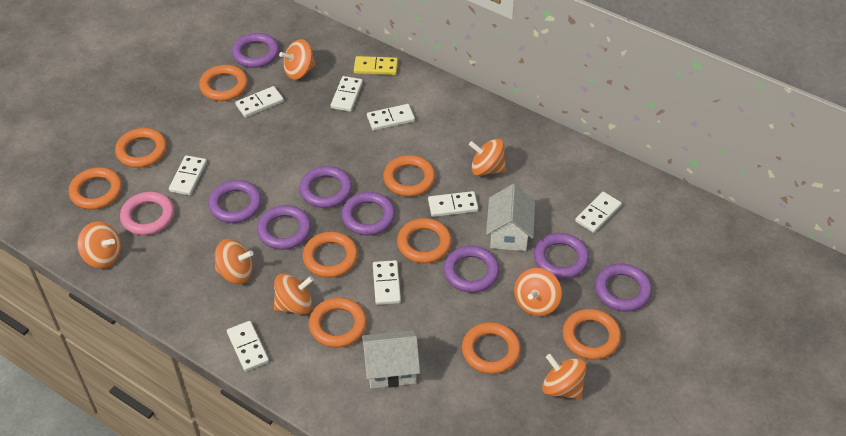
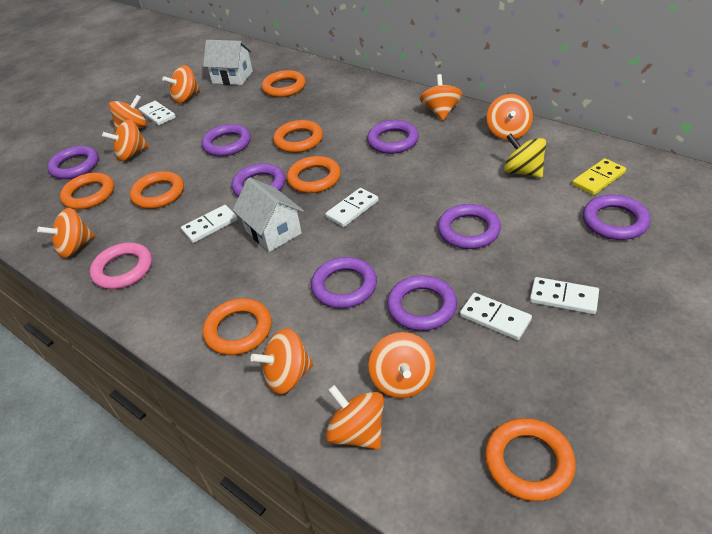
orange ring: [69,167,122,210] [115,128,167,168] [199,65,248,101] [303,232,358,278] [309,298,367,348] [383,155,435,197] [397,218,452,263] [462,322,521,374] [563,309,621,360] = 9 -> [60,173,114,210] [130,171,184,209] [203,298,272,355] [262,70,306,97] [273,120,323,153] [287,156,341,193] [485,418,576,501] = 7
orange spinning top: [77,222,121,268] [215,239,254,284] [274,273,314,315] [279,39,316,80] [469,139,506,176] [514,268,562,316] [542,354,587,399] = 7 -> [37,208,95,258] [102,119,149,161] [109,95,147,131] [162,65,200,103] [251,328,313,394] [325,385,384,450] [368,332,435,398] [420,74,463,120] [487,94,533,140] = 9
white domino: [169,155,207,195] [227,321,269,372] [235,86,284,118] [331,76,363,112] [367,104,415,131] [373,260,401,305] [428,191,478,217] [575,192,622,233] = 8 -> [139,101,176,126] [181,205,238,243] [325,188,379,227] [460,293,532,340] [530,277,599,314] = 5
yellow spinning top: none = 0 -> [504,134,546,178] = 1

